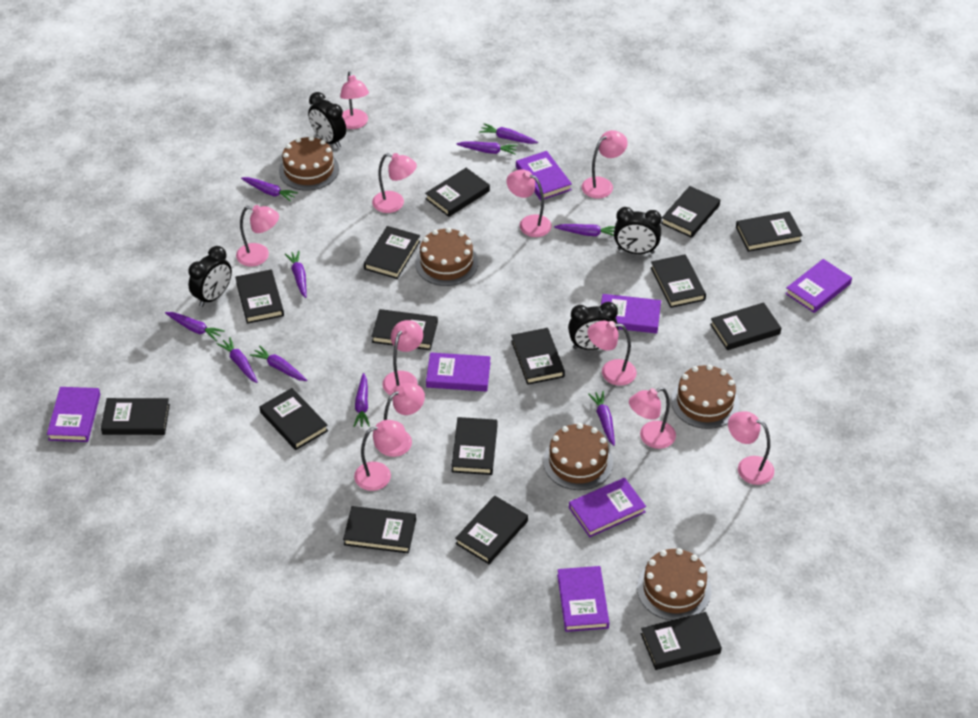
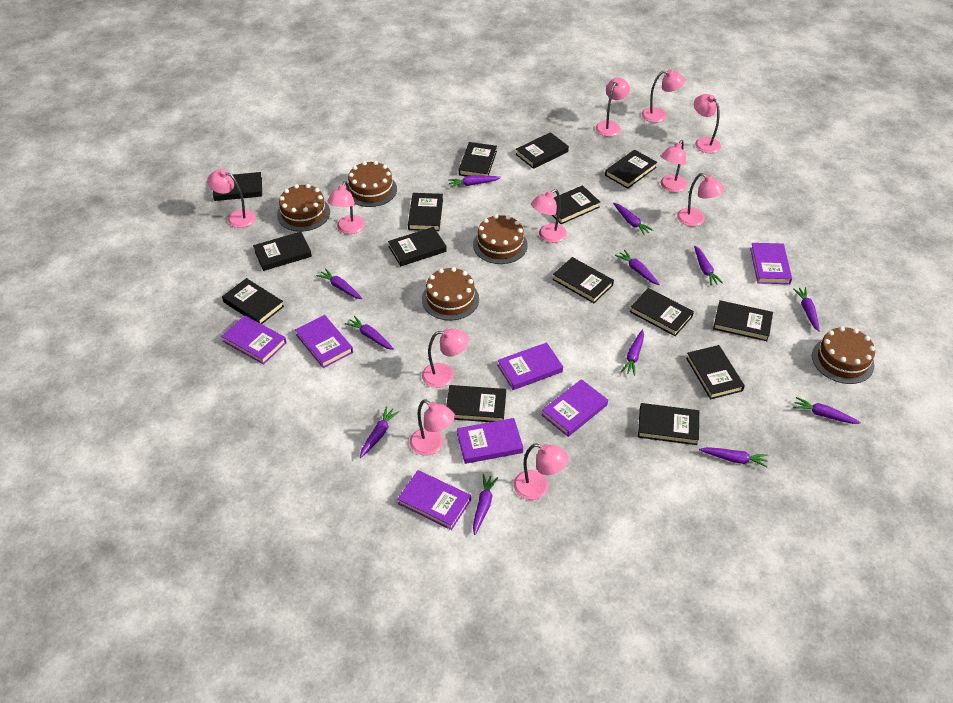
black clock: [188,246,232,307] [308,92,346,148] [568,302,618,350] [614,207,662,254] = 4 -> none = 0
purple carrot: [165,312,225,341] [217,337,258,383] [241,177,298,202] [250,346,308,381] [285,251,307,298] [353,373,370,427] [456,142,518,155] [479,123,538,144] [554,224,615,236] [588,391,615,446] = 10 -> [316,268,363,299] [345,316,394,350] [360,406,399,458] [448,175,501,188] [473,474,499,535] [613,203,654,236] [615,250,660,285] [621,329,644,376] [694,245,723,286] [699,447,768,468] [793,287,820,332] [793,397,861,424] = 12

